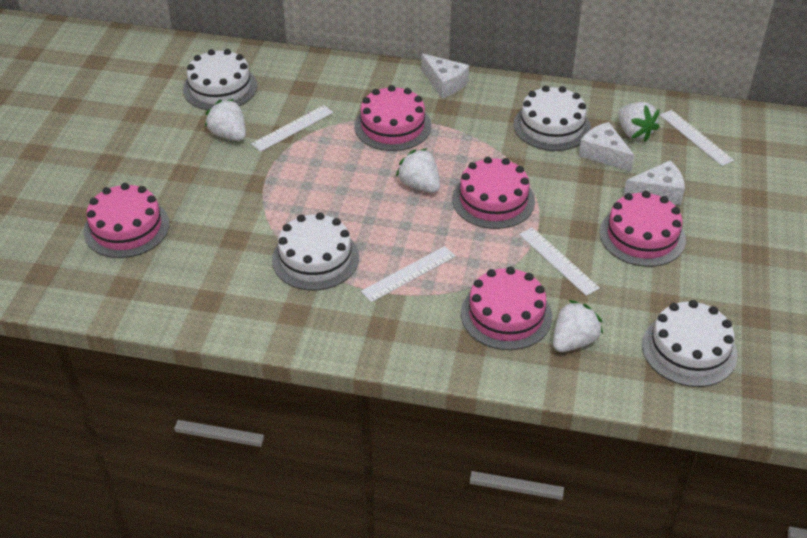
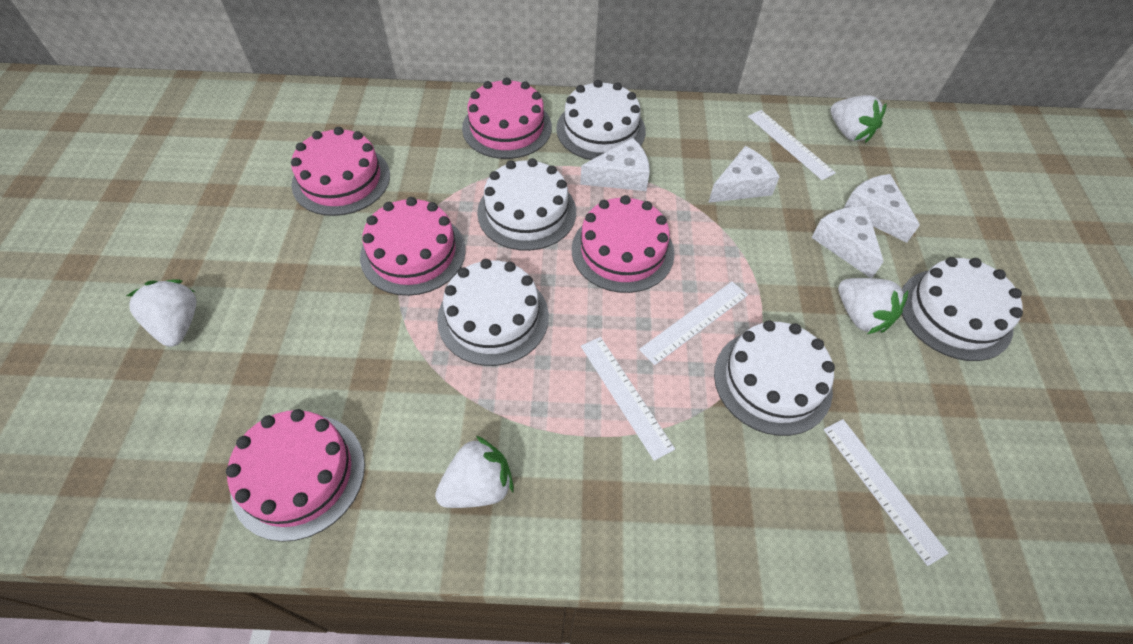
white cake: [183,49,258,110] [272,212,359,290] [514,85,591,151] [642,300,738,387] = 4 -> [437,259,549,366] [477,158,576,251] [556,80,646,160] [714,320,835,436] [902,257,1023,361] = 5
white cheese: [421,53,469,98] [579,122,634,172] [623,161,685,205] = 3 -> [580,138,650,191] [708,146,780,203] [811,206,884,278] [844,174,920,243] = 4

